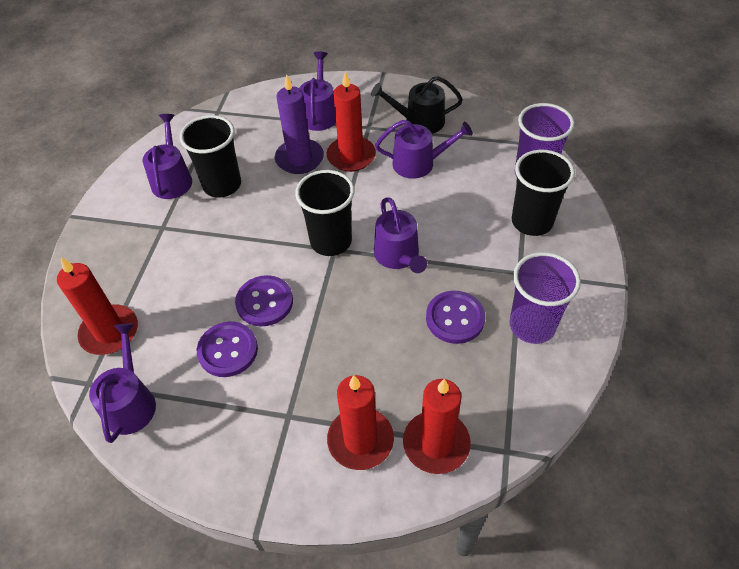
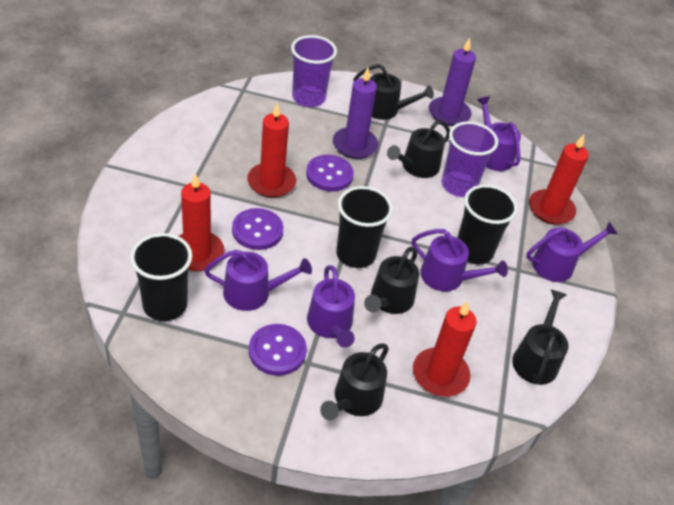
black watering can: [371,76,463,134] = 1 -> [320,343,389,421] [354,64,434,120] [364,247,419,314] [387,120,450,178] [512,290,568,385] = 5
purple candle: [275,74,324,174] = 1 -> [333,68,378,159] [429,38,476,126] = 2

